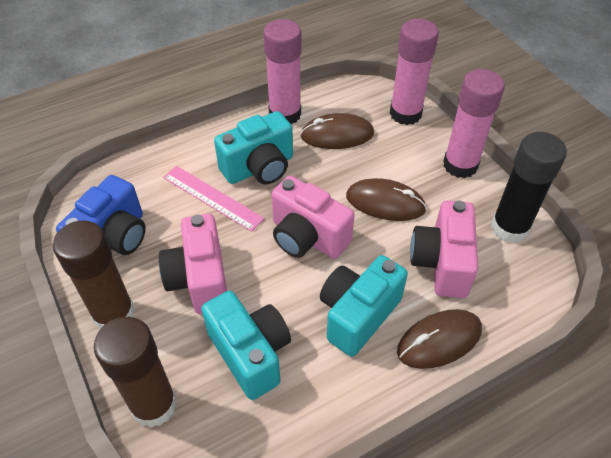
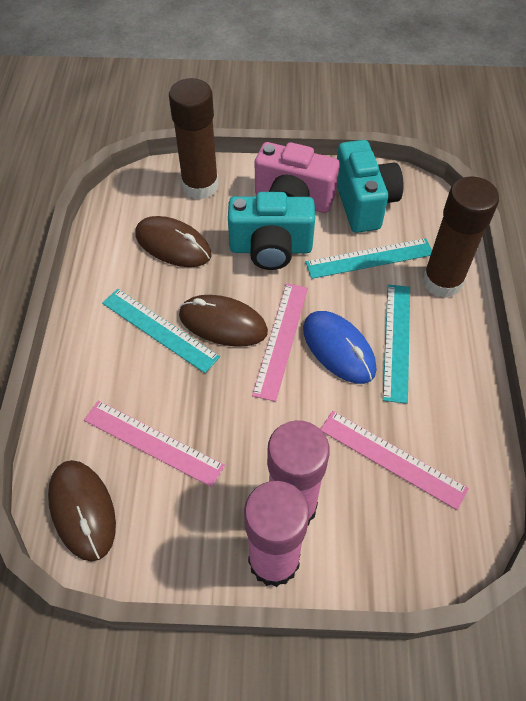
black glue stick: [491,132,567,243] = 1 -> none = 0
blue camera: [56,175,146,255] = 1 -> none = 0
blue mouse: none = 0 -> [303,311,376,384] = 1
pink camera: [159,214,227,314] [271,176,354,259] [410,200,478,298] = 3 -> [255,142,340,213] = 1
pink glue stick: [263,19,302,125] [390,19,439,125] [443,69,505,178] = 3 -> [244,481,310,587] [267,420,330,526] = 2
pink ruler: [163,166,265,232] = 1 -> [84,400,225,487] [252,283,308,402] [320,411,469,510] = 3
turquoise camera: [201,291,291,400] [214,111,293,184] [320,255,408,357] = 3 -> [228,192,315,270] [337,140,404,233] = 2
turquoise ruler: none = 0 -> [102,289,220,373] [306,238,432,279] [383,284,410,404] = 3

